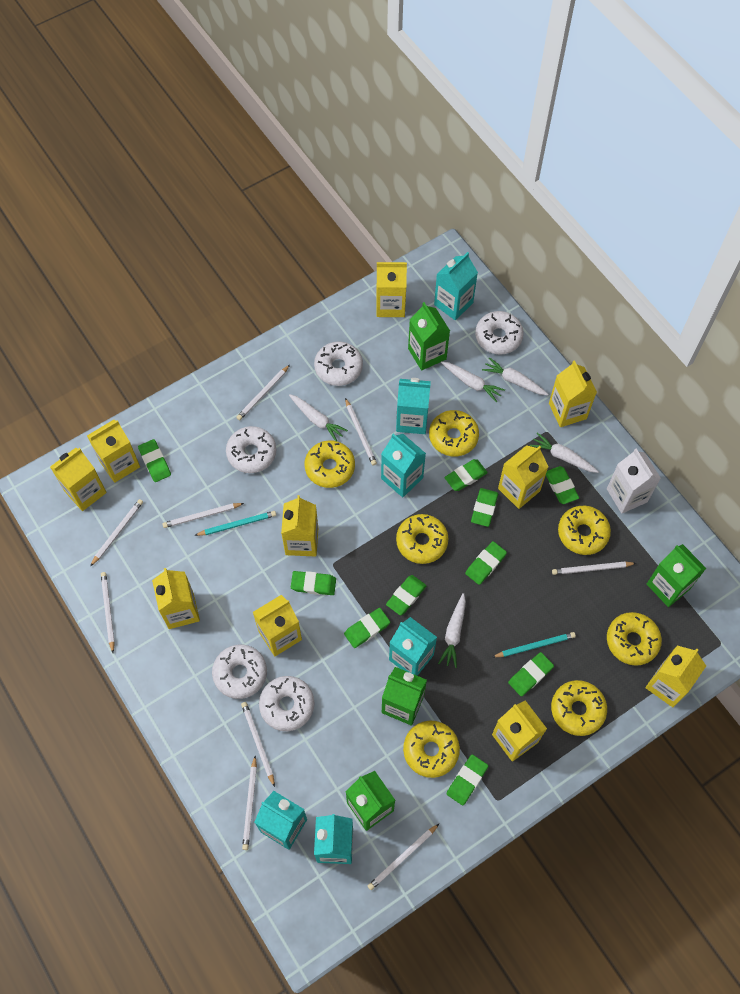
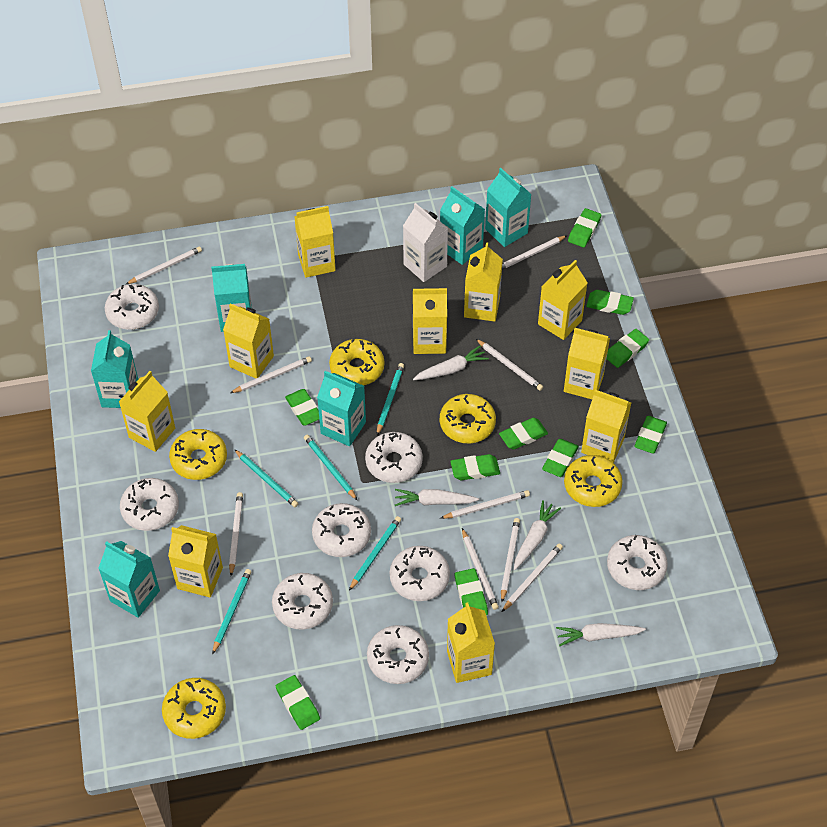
green carton: [345,771,396,831] [382,667,427,725] [408,302,450,370] [647,544,706,607] = 4 -> none = 0
turquoise pencil: [194,511,276,536] [492,632,576,657] = 2 -> [212,569,251,655] [234,449,298,507] [304,435,357,500] [349,516,401,591] [377,363,404,435] = 5
white carrot: [289,394,348,442] [438,593,466,668] [441,361,505,402] [482,357,548,395] [530,433,599,473] = 5 -> [395,489,479,506] [413,345,489,380] [514,500,561,570] [556,623,646,646] = 4
white donut: [212,645,267,699] [226,426,276,473] [259,676,315,731] [314,341,363,386] [475,311,524,355] = 5 -> [105,284,159,330] [120,478,179,531] [272,573,333,630] [312,503,371,557] [365,432,423,483] [367,625,429,684] [390,546,450,601] [607,535,668,590] = 8
yellow donut: [304,440,355,488] [396,514,448,564] [403,721,460,778] [429,410,479,457] [551,680,607,736] [558,506,611,555] [607,612,662,666] = 7 -> [162,678,226,739] [169,429,227,480] [329,338,384,386] [440,394,496,443] [564,455,622,507] = 5

